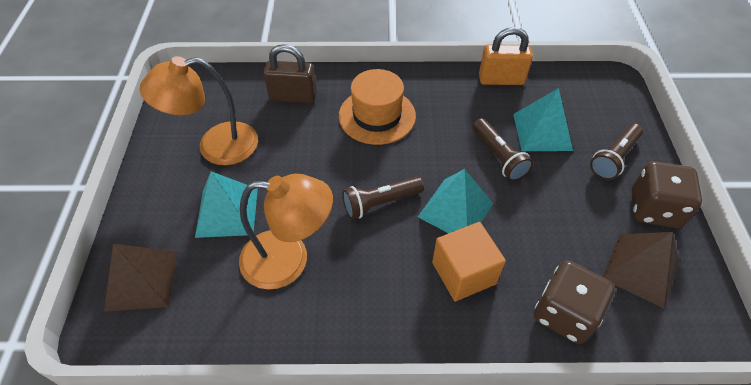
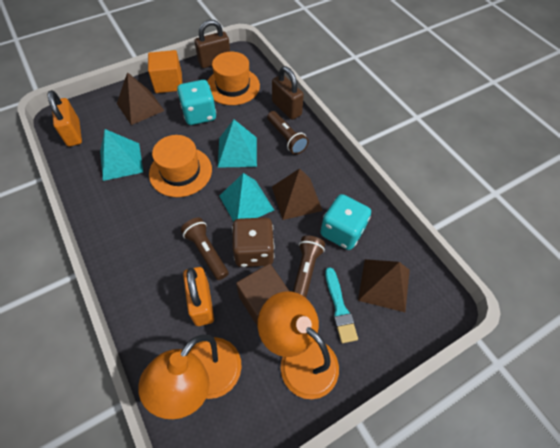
brown cube: none = 0 -> [236,263,290,326] = 1
brown dice: [534,260,615,344] [631,161,702,228] = 2 -> [232,217,275,267] = 1
brown padlock: [263,44,317,104] = 1 -> [194,20,230,68] [272,66,304,120] = 2
brown pyramid: [104,244,177,312] [603,232,679,308] = 2 -> [117,72,164,125] [272,168,323,220] [358,259,410,312] = 3
orange hat: [339,69,416,145] = 1 -> [149,135,212,197] [207,52,260,105] = 2
orange padlock: [479,27,533,85] = 1 -> [47,90,82,146] [183,267,214,326] = 2
turquoise brush: none = 0 -> [325,267,358,343] = 1
turquoise dice: none = 0 -> [177,80,216,125] [320,194,371,250] = 2

